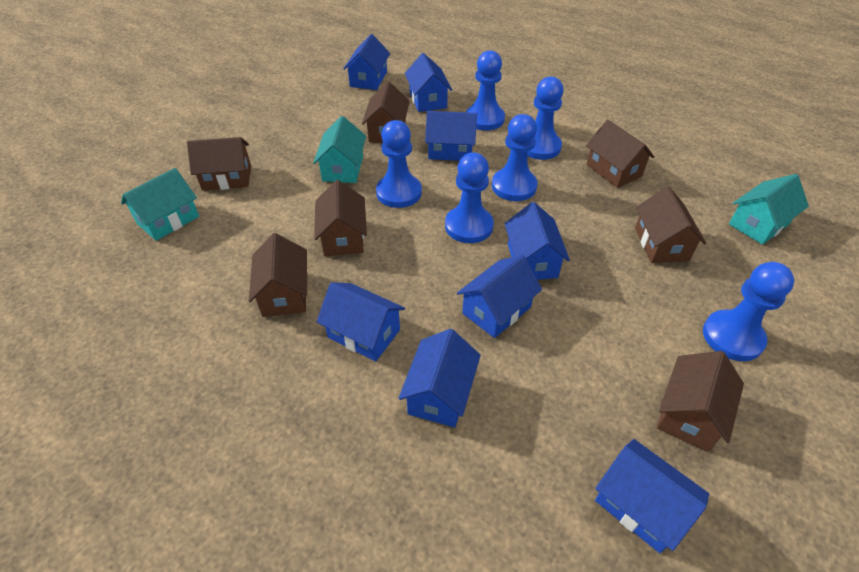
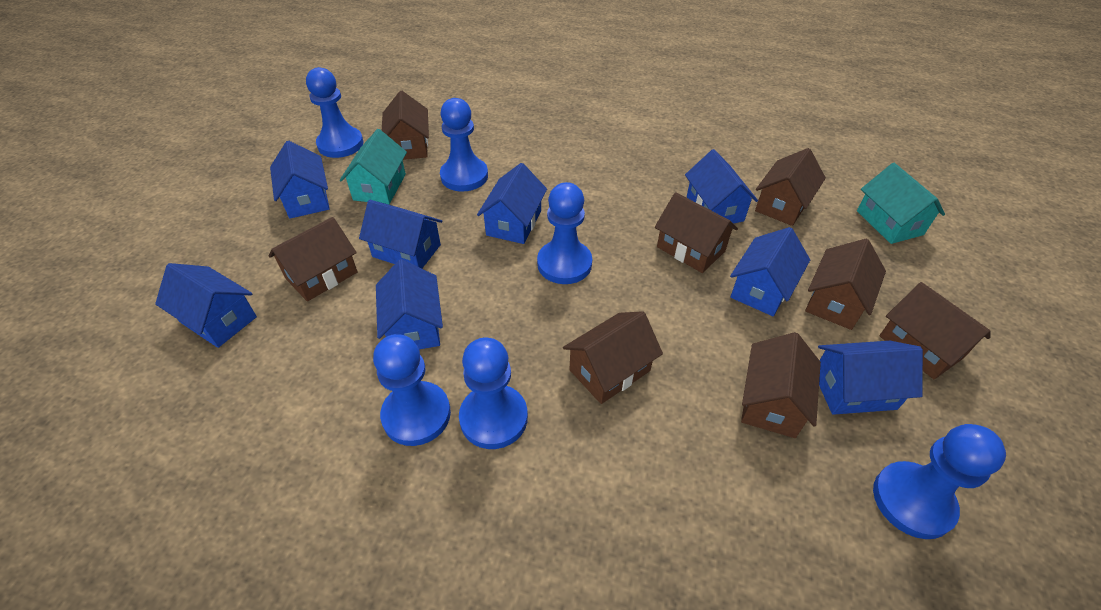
brown house: [187,137,251,191] [249,233,307,317] [314,180,367,256] [362,82,410,143] [586,120,654,188] [635,186,706,263] [657,351,744,452] = 7 -> [269,217,358,302] [382,91,429,160] [563,311,663,404] [655,192,738,273] [741,332,821,438] [755,148,826,226] [805,239,886,330] [879,282,990,379] = 8
turquoise house: [121,168,199,241] [313,116,366,183] [729,174,809,245] = 3 -> [340,129,407,204] [857,163,945,244] = 2

